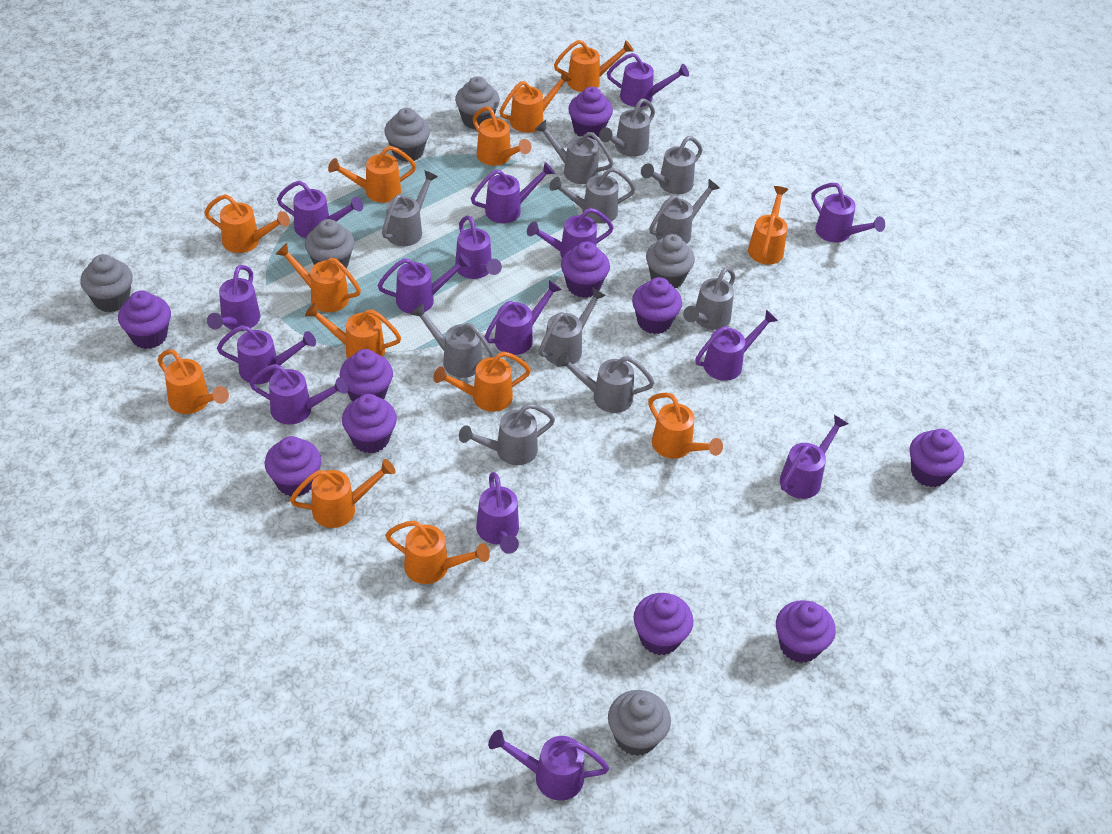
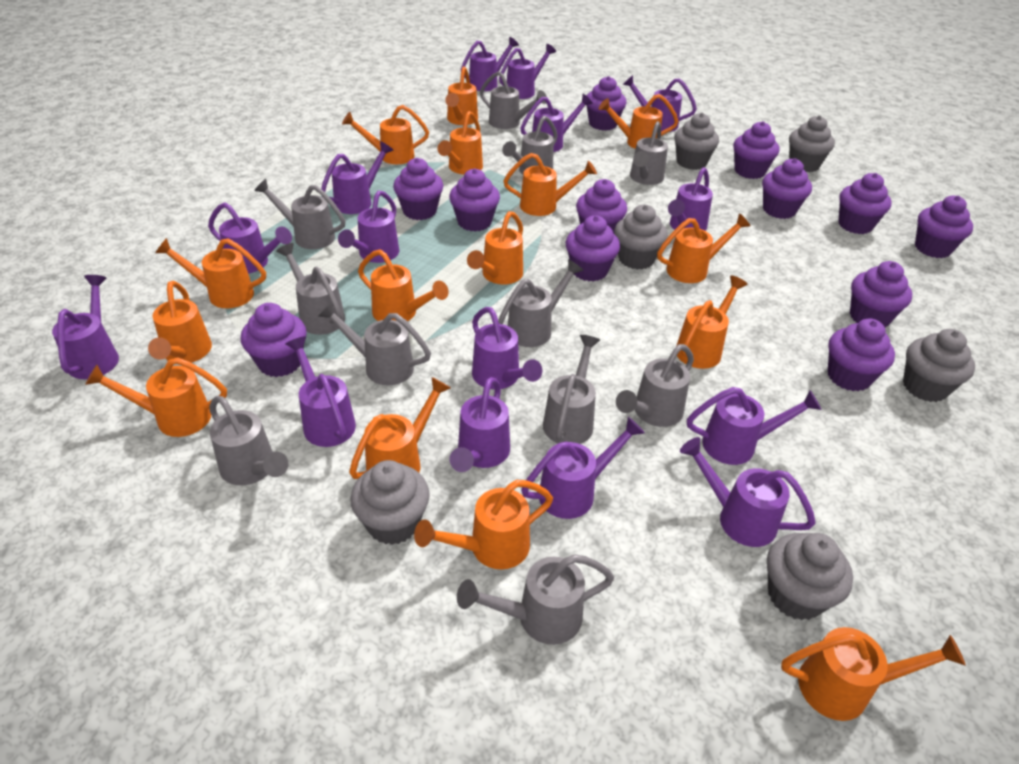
orange watering can: [157,349,229,414] [204,194,290,253] [275,243,361,312] [290,459,396,528] [305,303,401,358] [328,146,416,203] [385,521,490,584] [433,351,531,412] [472,107,531,166] [499,71,572,133] [554,40,634,92] [648,393,723,459] [748,186,789,264] = 13 -> [85,357,227,437] [148,281,212,363] [155,238,266,308] [342,105,429,164] [349,377,451,479] [358,249,449,321] [414,480,553,570] [437,111,483,174] [445,66,478,125] [467,211,523,284] [503,153,597,216] [599,94,679,149] [657,213,751,283] [676,276,748,369] [781,627,966,721] = 15
purple cupcake: [118,291,171,349] [265,436,321,496] [340,349,393,401] [342,394,397,453] [561,241,610,298] [568,87,613,139] [632,277,682,334] [633,593,693,655] [776,600,836,663] [910,429,964,487] = 10 -> [241,303,307,377] [393,158,443,220] [449,168,500,232] [566,215,620,282] [576,179,627,233] [586,76,627,131] [733,121,779,179] [762,158,812,219] [828,318,895,391] [838,173,892,234] [850,261,912,327] [915,195,973,258] = 12

